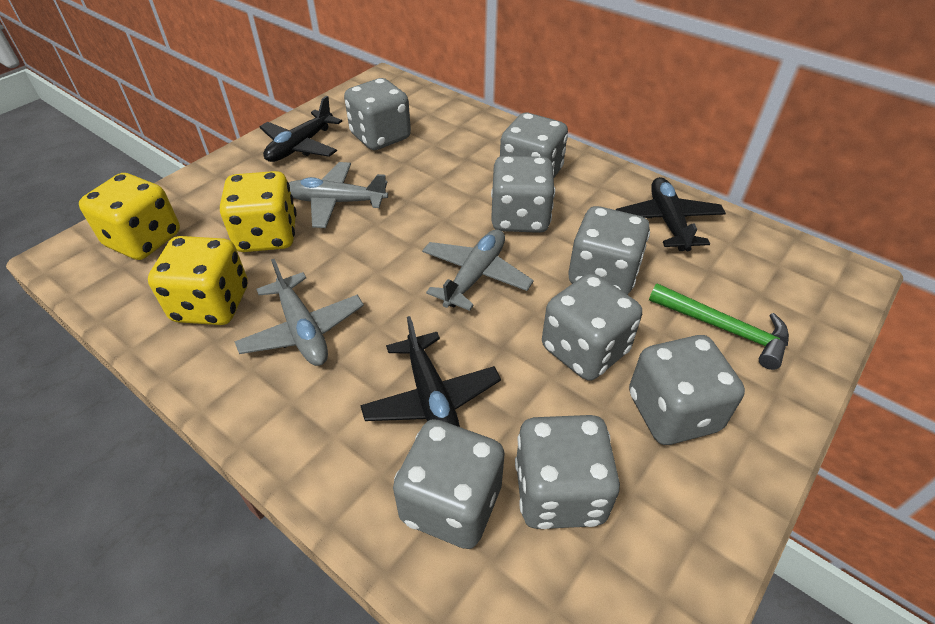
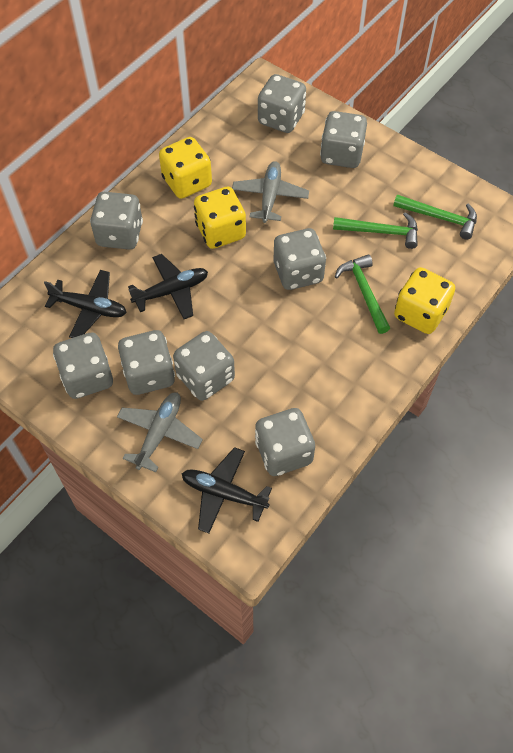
green hammer: [649,283,789,370] = 1 -> [333,212,418,249] [335,254,390,334] [393,194,477,240] = 3
grey plane: [235,259,364,366] [289,162,388,228] [422,229,534,311] = 3 -> [117,393,203,472] [232,161,309,223] = 2

